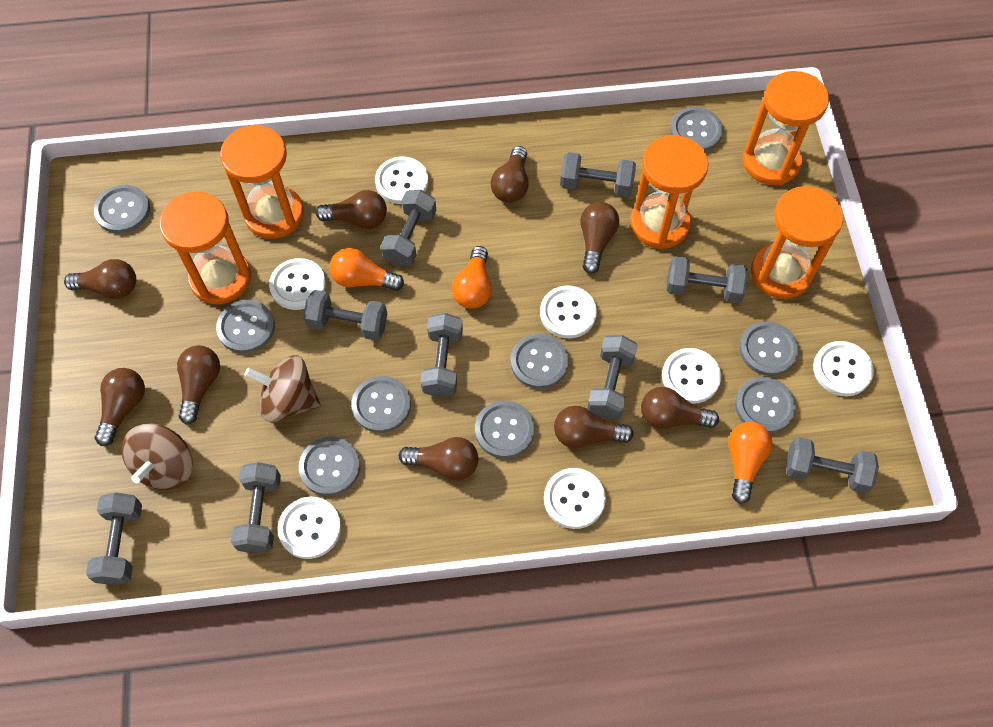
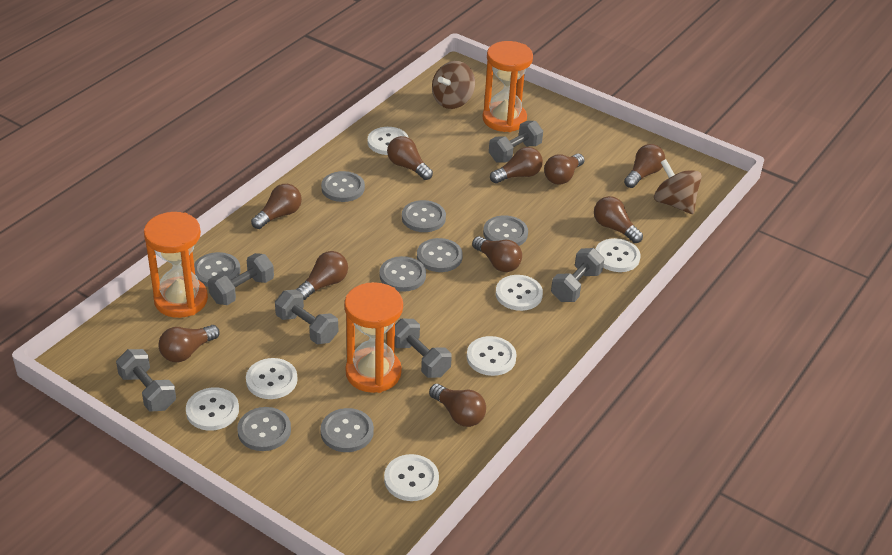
brown light bulb: [64,259,136,299] [95,368,145,446] [177,345,220,425] [316,190,387,229] [398,437,478,480] [491,146,529,203] [554,406,634,448] [580,202,619,274] [641,387,719,429] = 9 -> [158,325,220,362] [251,184,302,229] [296,251,348,300] [387,136,433,180] [429,384,486,427] [472,236,522,272] [490,147,543,183] [544,154,585,185] [594,196,643,243] [624,144,665,188] = 10
grey button: [94,185,150,233] [216,300,275,353] [299,436,360,496] [351,376,411,433] [475,401,535,459] [511,334,569,389] [670,107,723,152] [735,377,796,434] [739,321,799,376] = 9 -> [194,252,240,287] [237,407,291,451] [320,408,374,452] [321,171,365,202] [379,256,426,292] [402,200,446,232] [417,238,463,272] [483,215,528,246] = 8
grey dumbbell: [86,492,142,585] [231,462,281,553] [303,290,387,341] [381,190,436,266] [421,313,463,398] [560,152,636,197] [587,335,638,419] [667,256,748,303] [786,437,879,493] = 9 -> [116,349,176,411] [208,253,274,305] [275,290,338,344] [395,319,452,378] [489,121,543,162] [551,248,604,302] = 6
orange hourglass: [159,192,251,304] [220,125,304,239] [630,135,709,249] [743,71,829,185] [751,185,843,299] = 5 -> [144,212,208,318] [344,282,403,393] [482,41,533,132] = 3
orange light bulb: [330,248,404,291] [452,246,492,309] [728,422,773,504] = 3 -> none = 0

